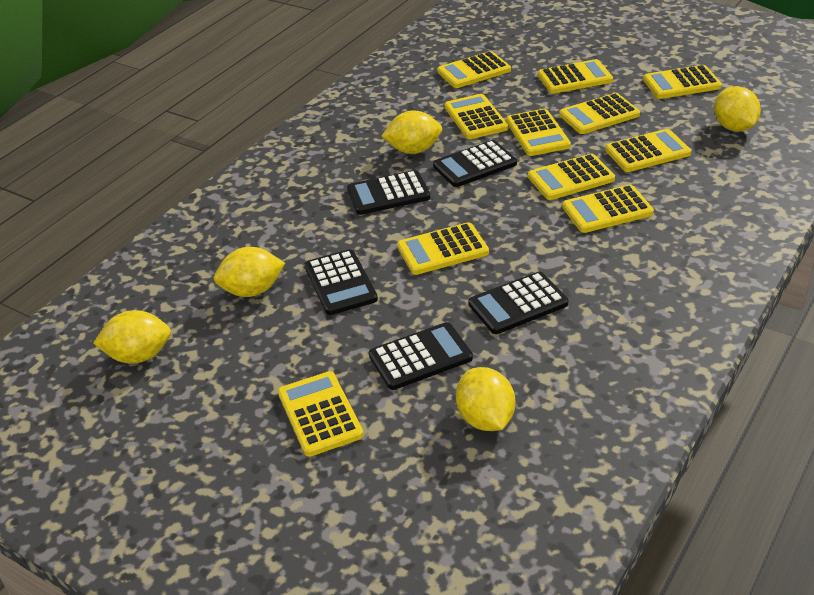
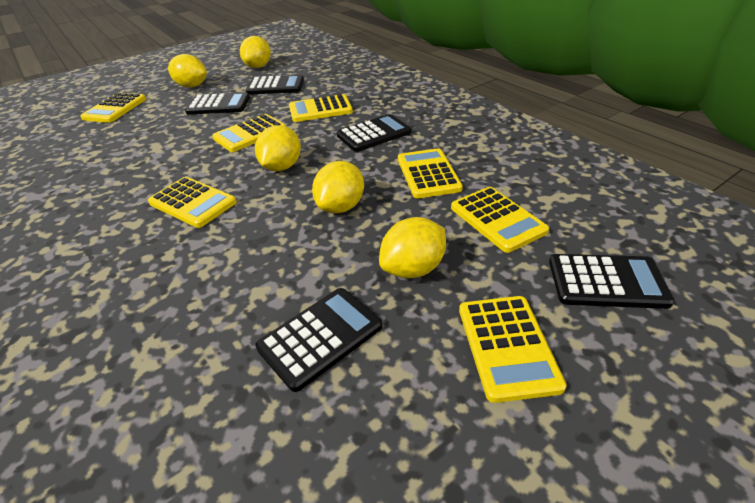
yellow calculator: [278,371,364,457] [397,222,489,275] [437,51,511,88] [444,94,508,139] [506,109,571,156] [528,154,615,200] [538,59,613,94] [559,93,640,134] [562,185,654,233] [605,129,691,172] [643,65,722,99] = 11 -> [80,93,146,123] [148,177,237,228] [212,114,286,152] [289,94,353,122] [398,148,463,198] [451,187,549,253] [459,296,567,403] = 7

